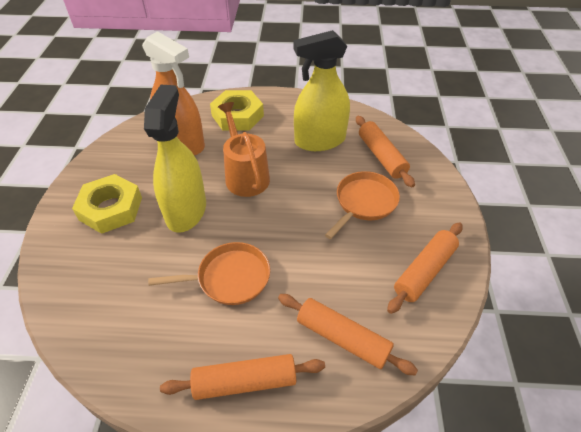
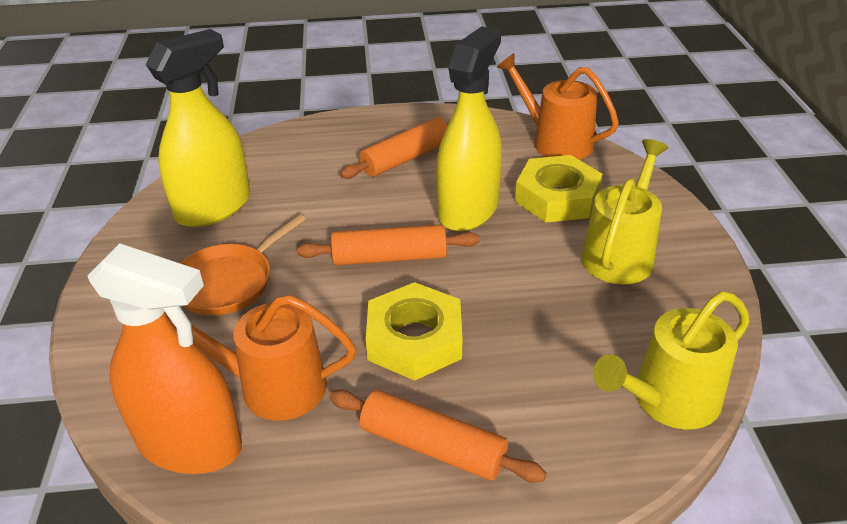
orange pan: [148,242,270,305] [325,171,400,239] = 2 -> [180,214,306,315] = 1
orange rolling pin: [160,354,325,400] [278,294,418,376] [356,116,415,187] [387,222,462,314] = 4 -> [297,225,480,265] [329,390,547,483] [340,117,450,179] = 3
orange watering can: [218,102,270,197] = 1 -> [167,295,356,421] [497,53,619,160] = 2
yellow watering can: none = 0 -> [582,139,668,285] [593,291,749,429] = 2

